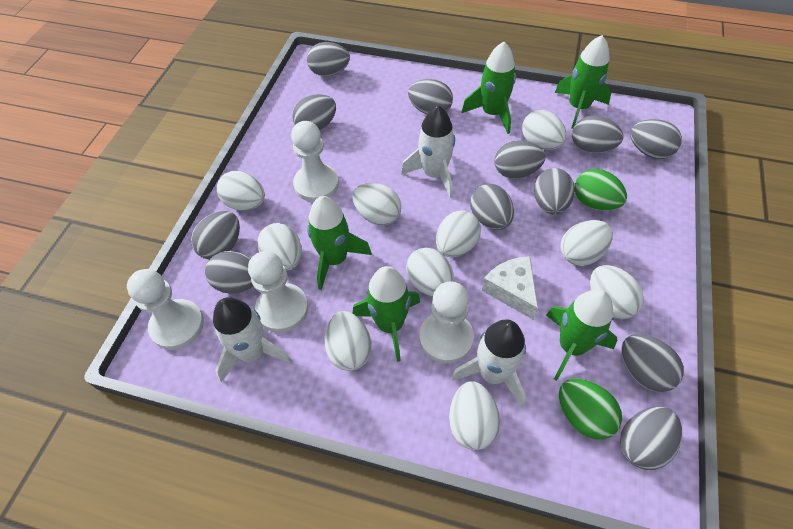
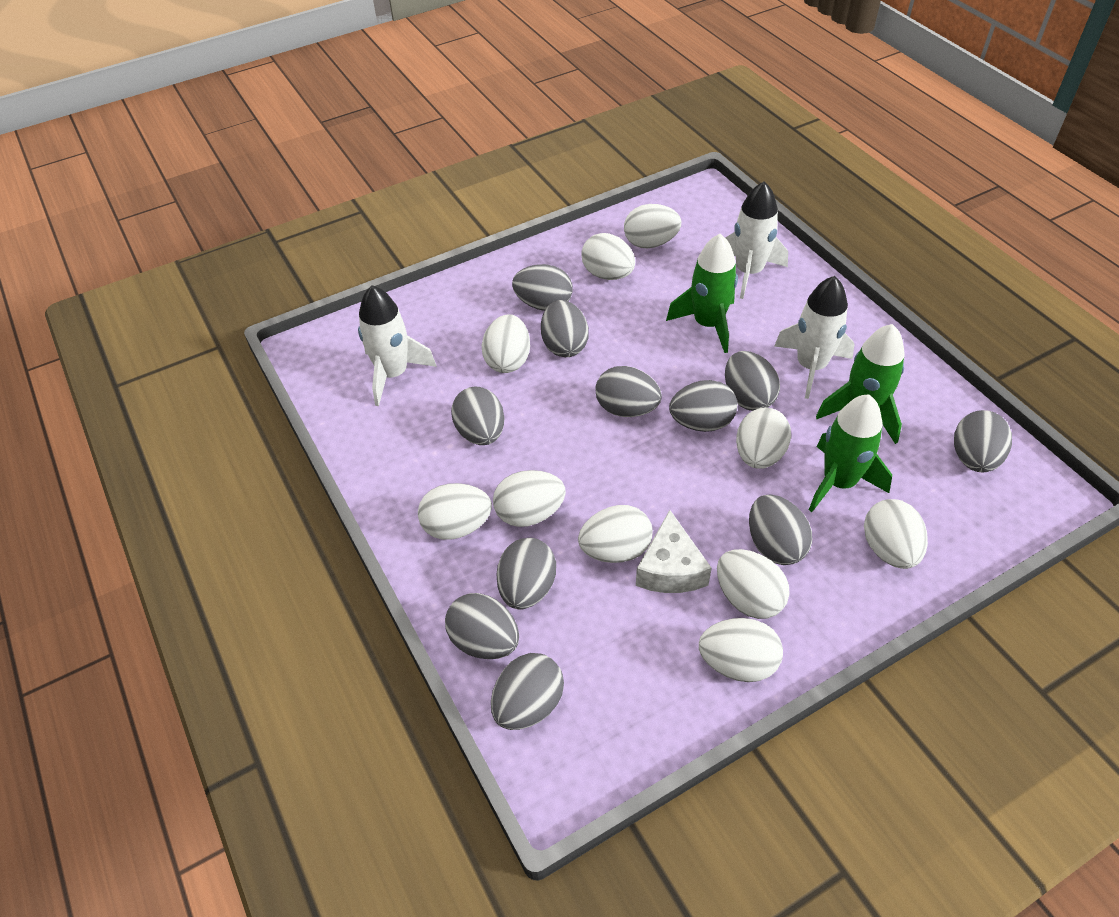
green egg: [559,379,622,440] [574,169,627,211] = 2 -> none = 0
green rocket: [307,196,372,290] [353,266,420,362] [462,42,516,134] [546,289,617,381] [555,35,611,129] = 5 -> [666,234,738,353] [809,394,892,512] [816,324,905,444] = 3
grey egg: [191,211,240,260] [205,251,254,294] [292,94,336,130] [307,42,350,76] [408,79,453,114] [470,184,514,230] [494,140,545,179] [534,168,575,215] [572,116,623,153] [620,407,682,470] [621,334,684,392] [630,119,682,159] = 12 -> [445,593,519,659] [451,387,504,445] [491,653,564,730] [496,538,556,610] [512,264,573,311] [541,300,589,357] [595,366,662,417] [669,380,738,432] [725,351,780,411] [749,494,812,565] [954,410,1012,472] = 11
white pawn: [127,269,204,350] [248,251,308,333] [291,121,339,202] [419,282,474,364] = 4 -> none = 0

